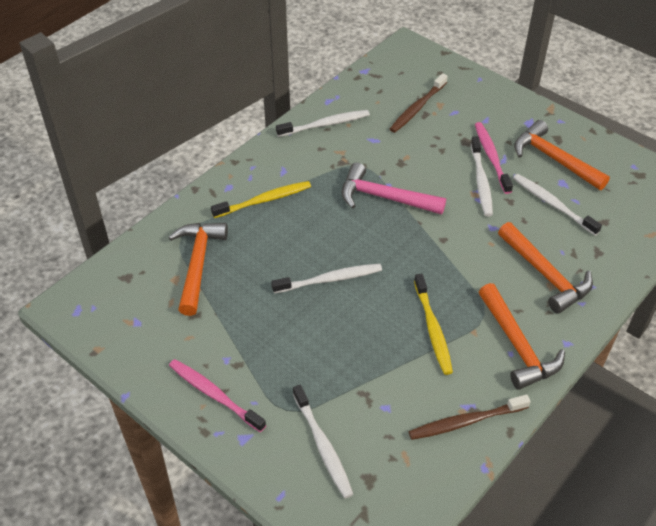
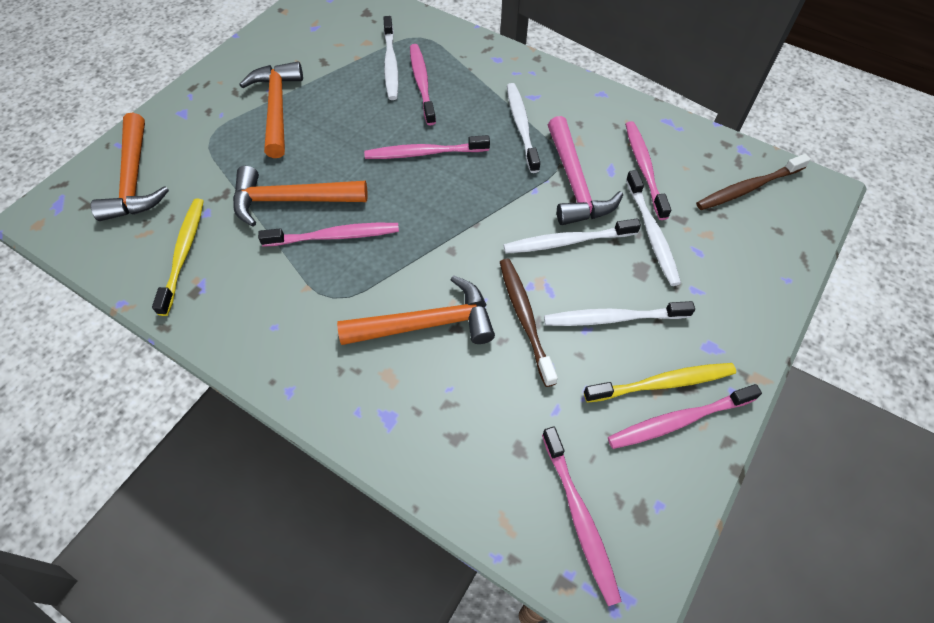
pink toothbrush: [169,359,266,432] [475,122,513,194] = 2 -> [258,223,399,247] [364,135,490,159] [410,44,436,125] [542,427,622,606] [608,384,762,449] [625,121,671,220] = 6

